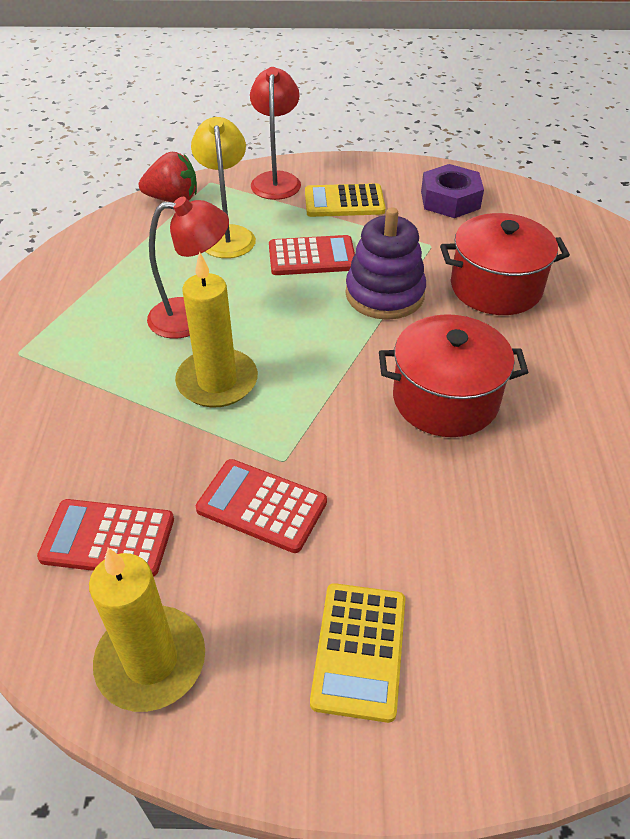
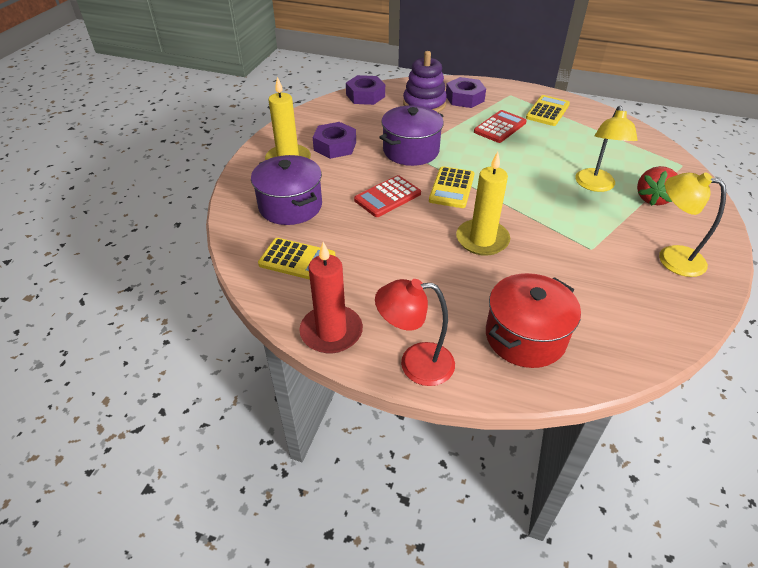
purple nut: [421,164,484,218] = 1 -> [313,122,356,159] [346,75,385,105] [446,77,486,108] = 3
purple pot: none = 0 -> [251,155,322,225] [379,105,444,166] = 2
red calculator: [37,499,174,577] [196,459,327,553] [269,235,355,275] = 3 -> [354,175,421,217] [474,110,527,143] = 2
red candle: none = 0 -> [299,242,363,353] = 1
red lamp: [147,197,229,339] [250,67,301,200] = 2 -> [375,279,455,386] = 1
red pot: [379,314,529,437] [440,213,570,315] = 2 -> [486,273,581,368] = 1
yellow calculator: [305,183,386,217] [310,583,405,723] = 2 -> [258,238,335,280] [429,166,475,208] [526,95,570,126] = 3
yellow lamp: [191,117,256,258] = 1 -> [575,105,637,192] [659,172,726,277] = 2

